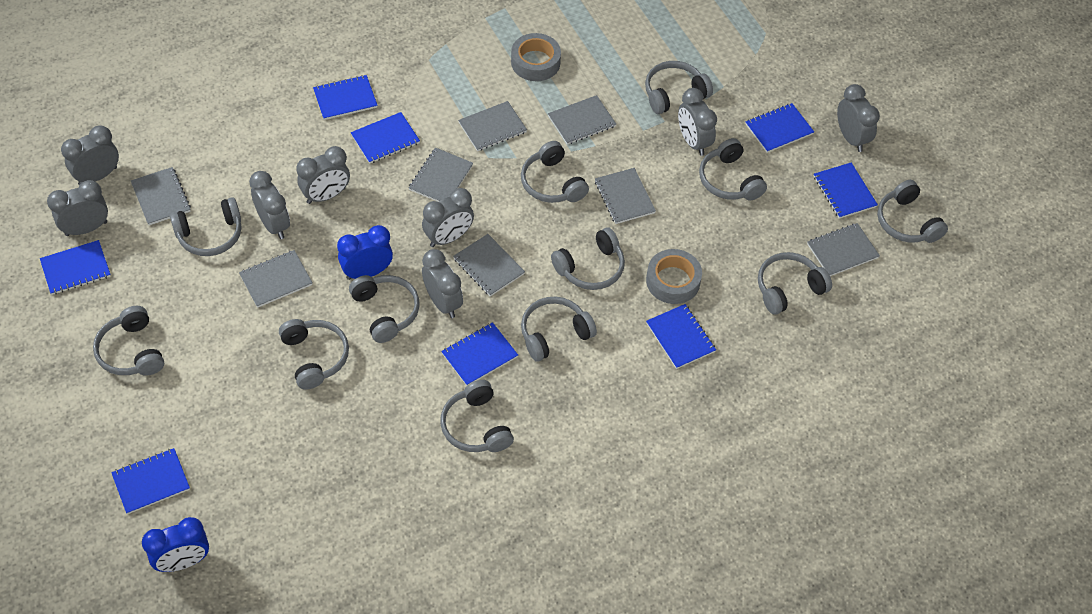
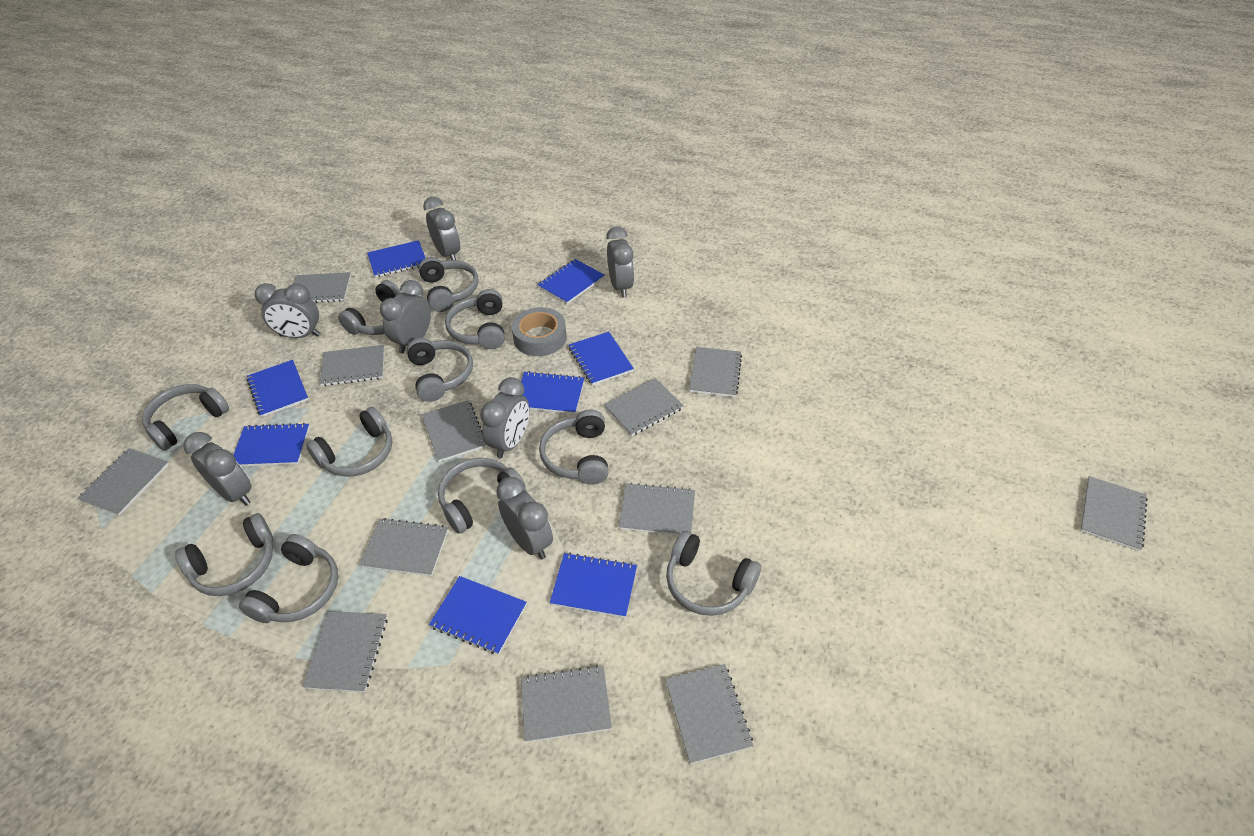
blue clock: [142,517,209,572] [337,225,393,280] = 2 -> none = 0
grey clock: [47,180,108,236] [61,125,119,185] [249,171,290,239] [297,146,350,204] [422,188,474,247] [422,249,463,318] [678,88,717,156] [837,84,880,152] = 8 -> [183,432,252,506] [254,283,320,338] [380,280,431,353] [423,197,460,260] [480,377,529,459] [496,477,553,560] [606,227,634,298] = 7
grey headphones: [93,306,164,376] [170,197,241,256] [279,319,349,390] [349,275,419,343] [440,380,514,452] [521,141,589,203] [521,297,597,362] [551,228,625,290] [645,61,713,114] [699,138,767,200] [758,252,832,315] [877,180,948,243] = 12 -> [142,384,229,451] [175,513,273,596] [239,534,338,623] [306,407,392,477] [338,280,401,335] [406,338,473,402] [419,257,479,312] [438,458,526,534] [445,289,505,349] [539,409,608,485] [666,531,761,616] = 11
grey notebook: [131,167,191,225] [239,250,313,308] [409,148,473,202] [453,234,525,296] [458,101,527,151] [548,95,616,145] [595,168,656,224] [807,223,880,276] = 8 -> [77,448,169,516] [294,272,351,303] [303,611,388,692] [320,345,384,386] [360,518,448,576] [422,400,486,462] [521,665,612,742] [604,378,683,436] [619,483,695,535] [665,664,754,764] [689,347,742,397] [1080,476,1148,551] = 12
grey tape: [511,33,561,81] [646,249,702,304] = 2 -> [512,307,567,356] = 1

